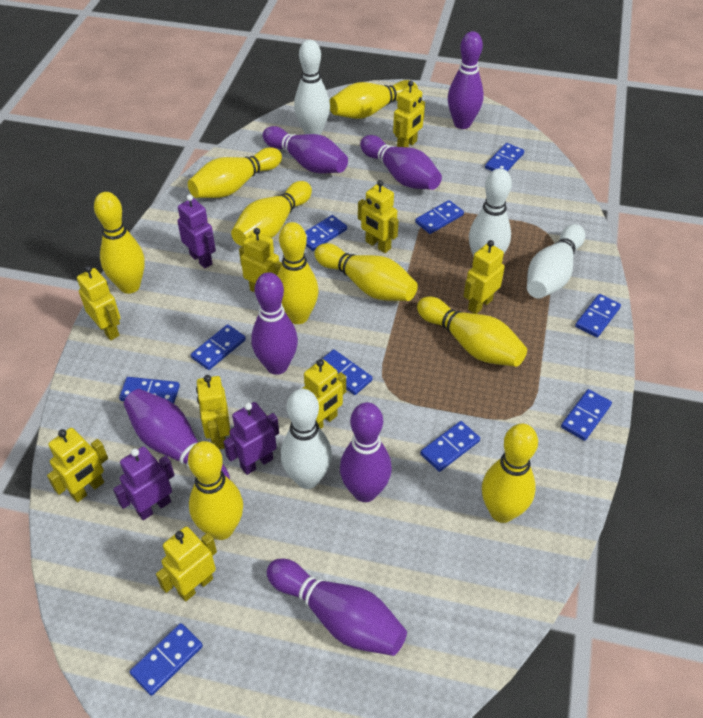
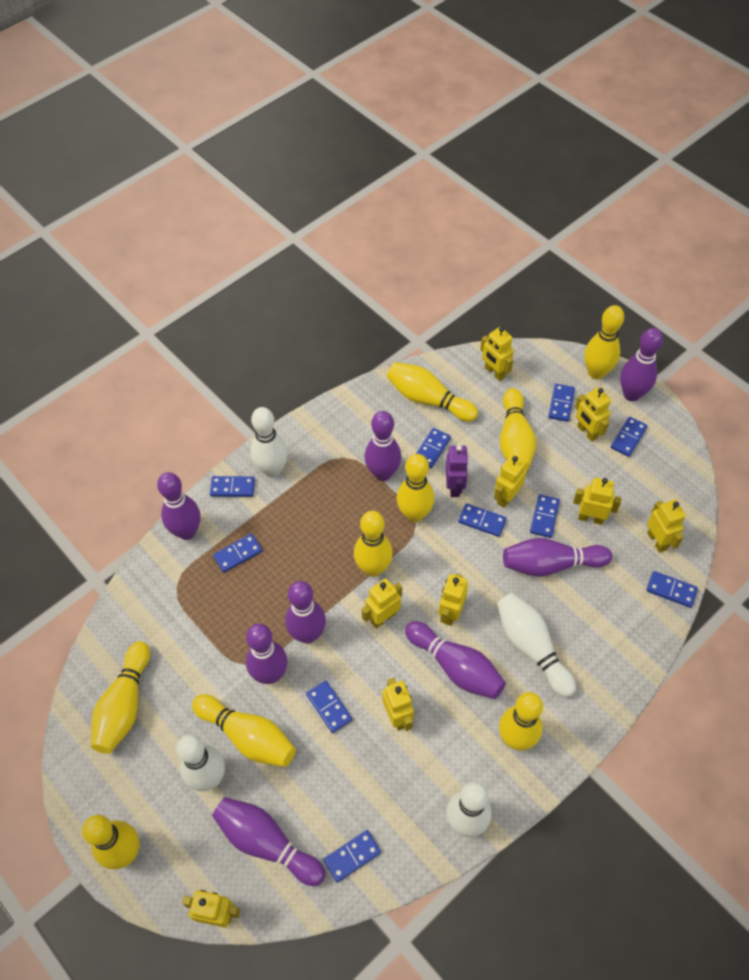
purple bowling pin: [124,389,230,479] [251,272,298,375] [263,126,348,173] [267,559,407,656] [340,402,392,502] [360,135,442,190] [448,31,484,129] = 7 -> [157,472,200,540] [212,797,326,886] [246,624,288,684] [285,581,326,643] [365,411,401,481] [405,621,506,699] [503,538,612,577] [620,328,663,401] = 8
purple robot: [113,446,175,520] [177,195,216,268] [223,402,279,475] = 3 -> [446,445,469,497] = 1

